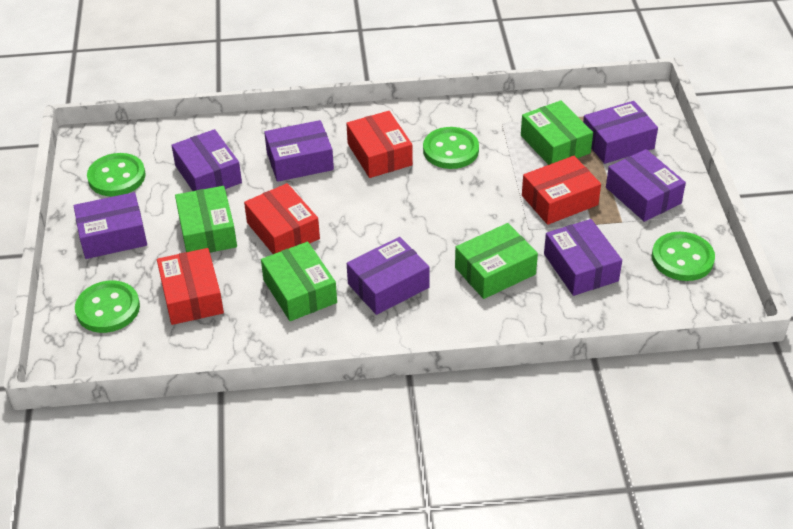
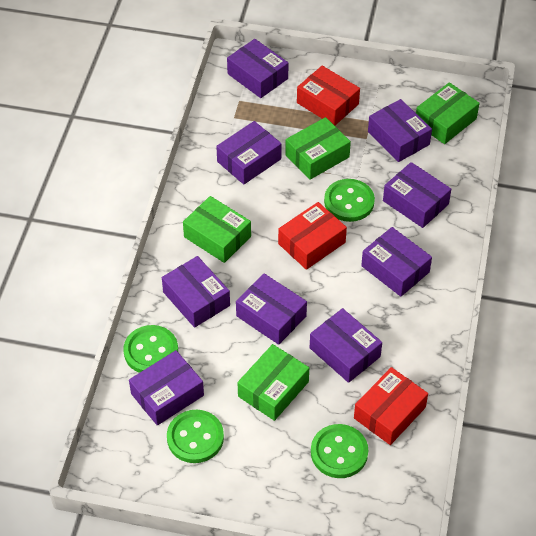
purple box: [74,192,147,259] [171,129,242,191] [264,120,334,182] [347,237,430,315] [544,219,622,296] [583,101,658,164] [606,149,686,222] = 7 -> [129,350,204,425] [162,256,230,328] [216,121,282,184] [227,39,288,98] [236,273,307,345] [310,308,382,383] [361,227,432,297] [368,99,432,162] [383,162,451,228] = 9
red box: [157,248,224,325] [244,183,320,254] [346,111,413,178] [522,156,601,225] = 4 -> [278,202,347,270] [297,66,360,126] [354,367,428,445] = 3

